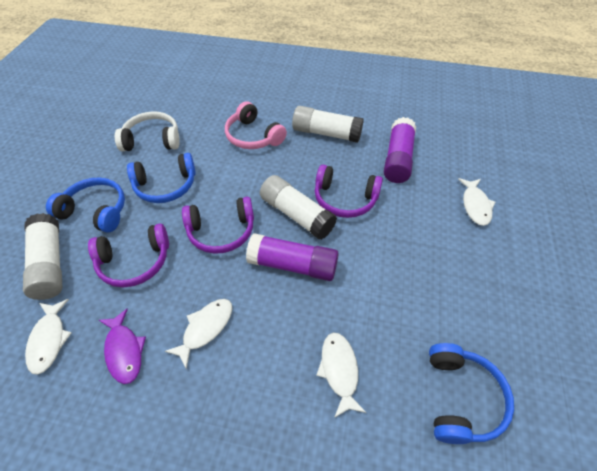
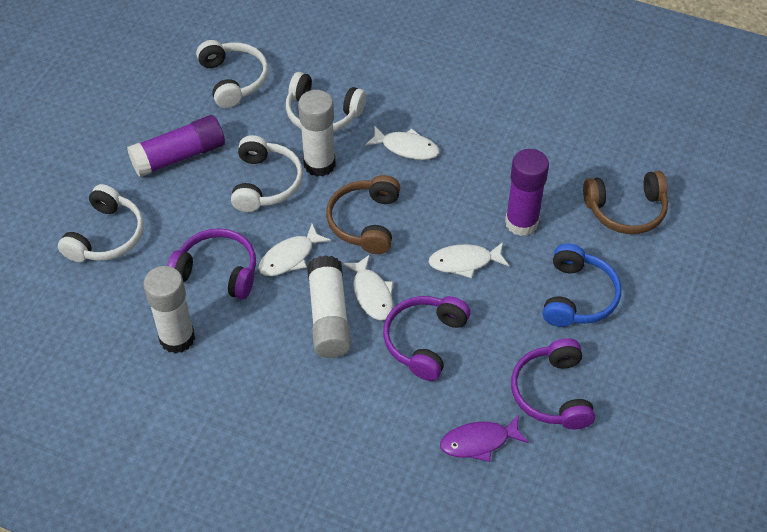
blue headphones: [46,177,125,233] [127,153,196,203] [429,343,514,444] = 3 -> [543,243,621,327] = 1
brown headphones: none = 0 -> [326,175,400,254] [583,171,668,234] = 2
pink headphones: [225,101,287,149] = 1 -> none = 0
white headphones: [115,111,180,151] = 1 -> [58,184,144,262] [196,40,268,108] [231,135,303,212] [286,72,366,132] = 4

